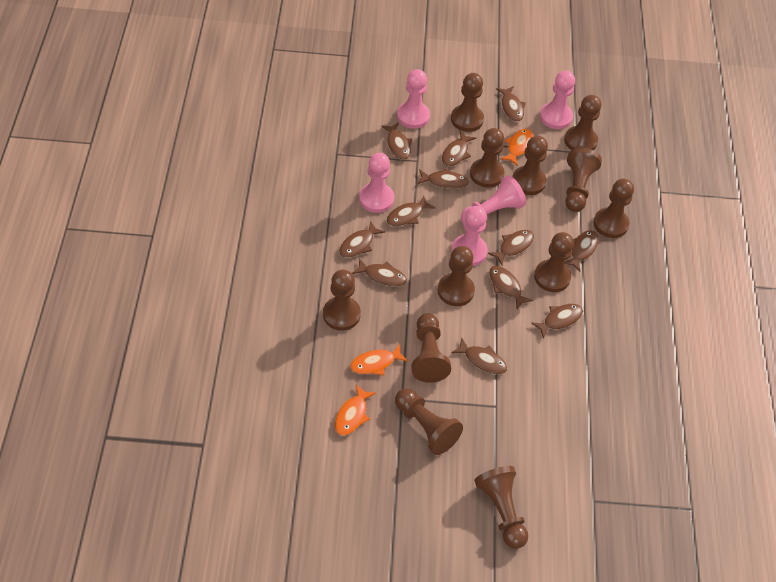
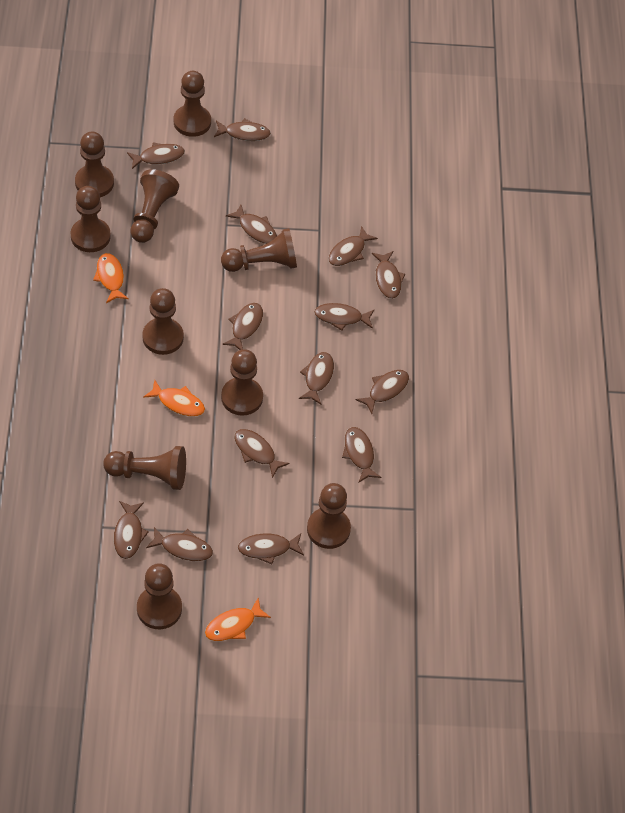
brown fish: [339,221,385,258] [352,258,407,287] [381,122,412,160] [387,195,436,226] [417,168,469,189] [442,131,476,167] [451,338,507,374] [488,230,534,265] [489,266,533,309] [496,86,526,122] [531,304,583,339] [565,230,599,272] = 12 -> [114,501,149,559] [127,142,185,169] [146,527,213,561] [214,118,271,141] [222,303,263,350] [226,205,277,244] [234,429,290,478] [238,534,304,564] [299,352,334,404] [314,303,374,331] [328,226,378,266] [342,427,382,483] [355,370,409,414] [372,251,405,299] = 14
brown pawn: [323,270,361,331] [395,388,463,455] [411,313,451,383] [437,246,475,306] [451,73,484,132] [470,128,504,188] [474,466,528,549] [512,136,548,195] [534,232,574,292] [564,95,601,150] [565,148,602,212] [594,179,634,238] = 12 -> [70,186,111,252] [75,132,114,197] [103,446,186,490] [130,169,179,243] [137,563,182,629] [142,288,184,355] [174,71,211,137] [221,228,297,272] [221,349,263,416] [307,483,351,549] = 10
pink pawn: [359,153,394,213] [397,69,430,129] [451,206,488,266] [461,175,526,223] [540,71,575,129] = 5 -> none = 0

